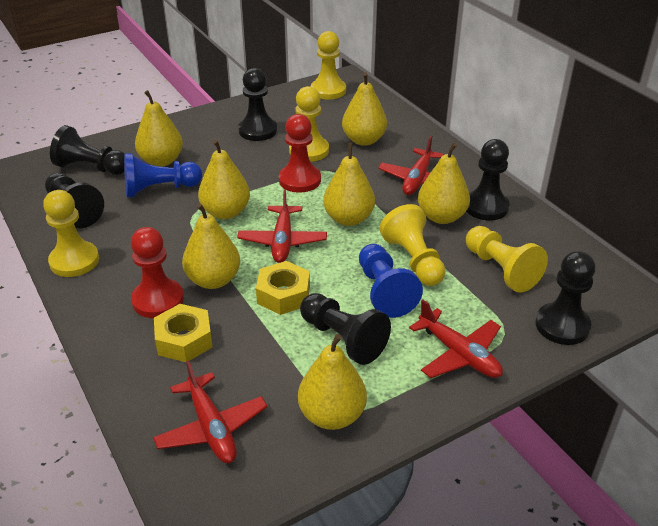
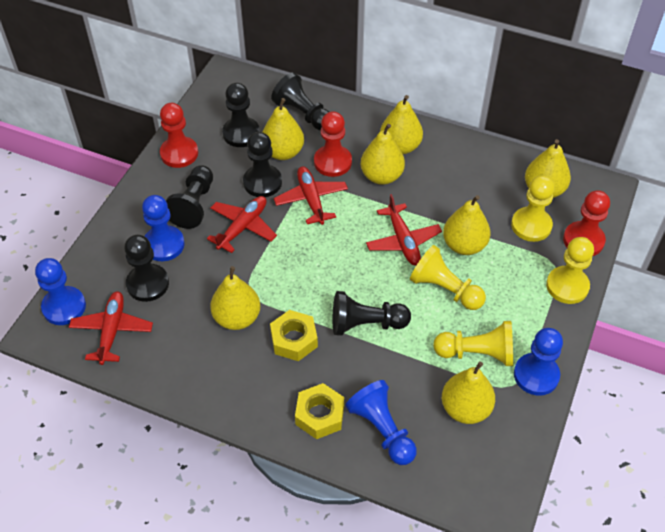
blue pawn: [124,153,202,197] [359,244,423,318] = 2 -> [35,258,86,325] [142,195,185,261] [345,380,417,465] [514,328,563,395] = 4
red pawn: [131,227,184,318] [279,114,321,193] = 2 -> [160,103,198,168] [314,111,352,177] [563,190,610,256] = 3
yellow pawn: [43,190,99,277] [289,86,329,162] [311,31,346,99] [380,204,446,286] [466,226,548,292] = 5 -> [410,245,486,310] [433,321,513,366] [511,175,555,242] [546,237,594,304] = 4

